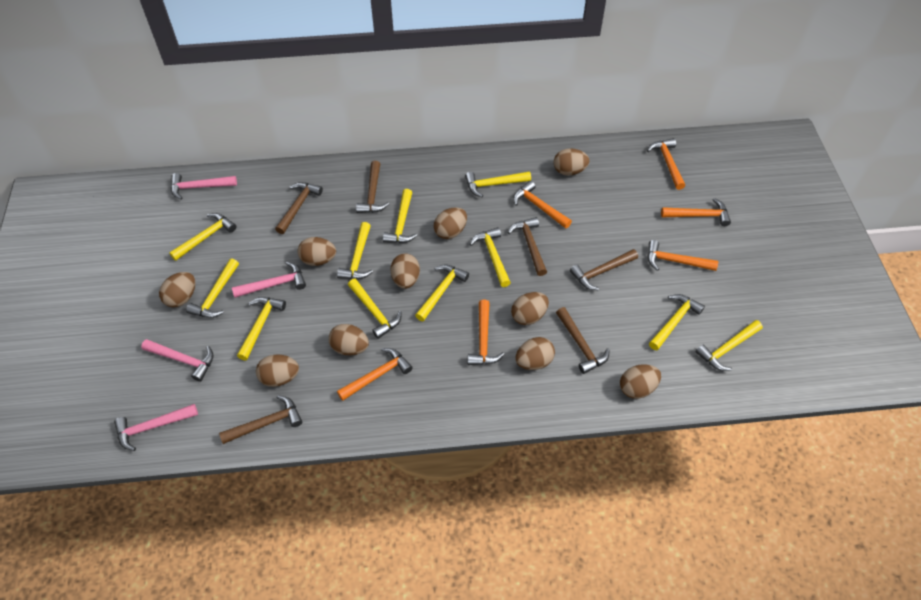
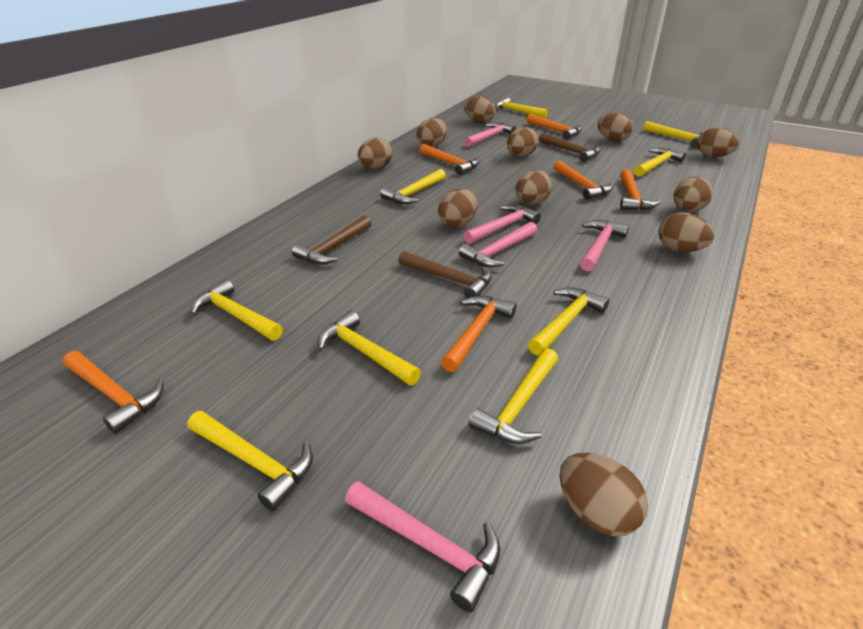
brown egg: [159,272,195,307] [256,355,299,387] [298,237,336,266] [329,324,369,355] [391,253,420,289] [434,207,467,239] [511,292,549,325] [516,337,555,370] [554,148,590,175] [620,364,661,399] = 10 -> [358,137,393,169] [417,118,447,147] [438,188,478,228] [464,96,495,123] [507,127,538,157] [515,170,552,205] [560,453,648,536] [598,113,633,142] [659,212,714,252] [674,176,713,212] [697,127,739,157] = 11
brown hammer: [219,395,302,444] [275,182,323,234] [356,161,389,213] [508,217,547,276] [556,307,610,374] [570,249,638,290] = 6 -> [292,215,371,264] [398,251,492,298] [539,133,600,162] = 3
pink hammer: [114,404,198,451] [141,339,214,382] [171,173,237,200] [232,262,306,298] = 4 -> [345,481,501,612] [458,222,537,267] [463,204,541,244] [464,122,516,147] [580,220,629,272] = 5
yellow hammer: [169,213,236,261] [186,258,239,318] [237,297,286,360] [337,222,373,279] [348,279,402,339] [383,189,417,243] [415,264,469,321] [465,171,531,197] [470,227,511,287] [649,294,705,350] [696,320,763,371] = 11 -> [188,411,313,511] [191,279,283,341] [317,311,421,385] [380,169,446,204] [469,348,558,444] [494,97,548,118] [528,287,609,356] [634,148,686,177] [643,121,703,147] = 9

